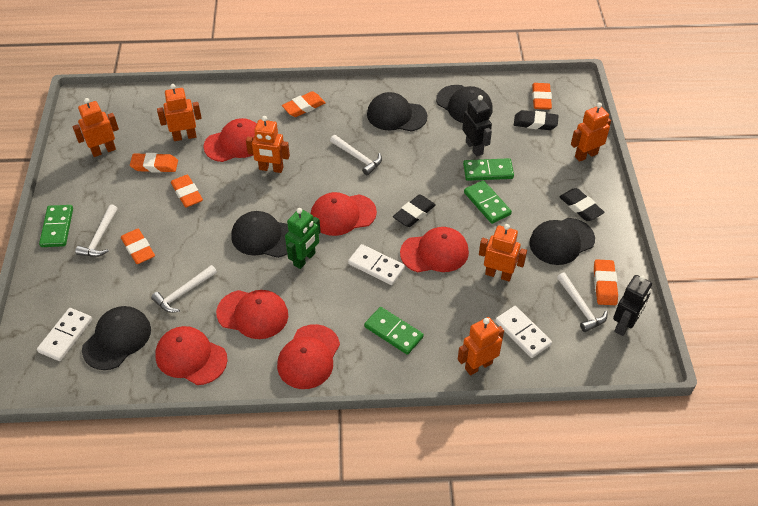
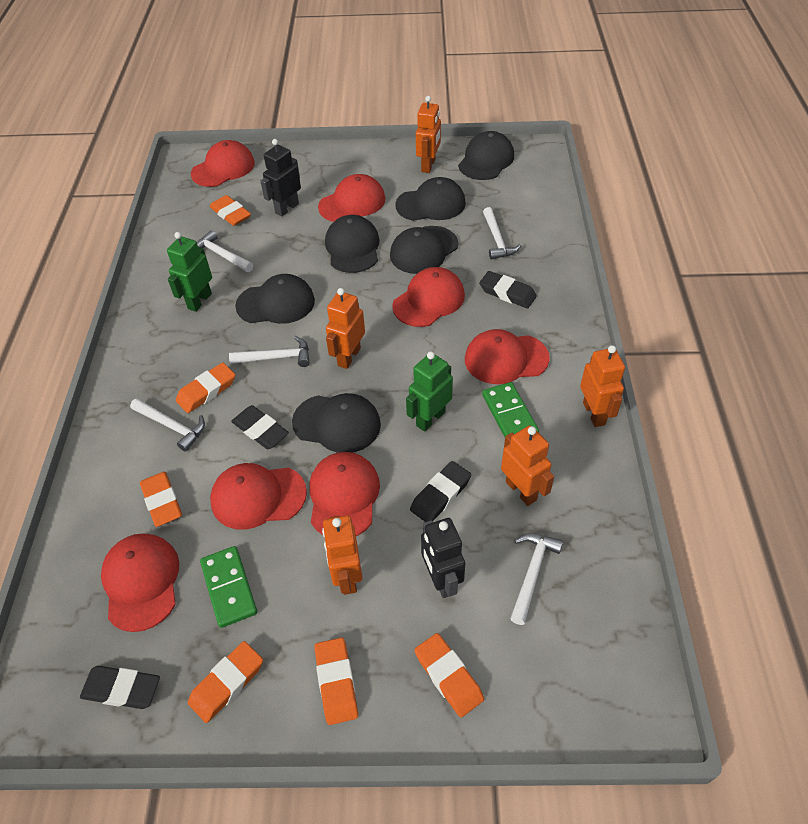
black cap: [82,306,151,370] [232,211,289,258] [367,92,428,132] [436,85,493,123] [529,218,595,265] = 5 -> [235,274,315,324] [292,393,381,453] [325,215,379,273] [390,226,458,274] [395,177,466,221] [458,131,514,180] = 6
black eraser: [393,195,436,227] [514,110,559,130] [559,188,605,221] = 3 -> [80,666,160,709] [231,405,289,449] [410,461,471,522] [479,271,537,308] = 4
green domino: [39,205,73,247] [364,307,424,355] [463,158,514,181] [464,180,512,224] = 4 -> [200,546,257,628] [482,382,539,437] = 2
green robot: [285,208,320,269] = 1 -> [167,232,212,312] [406,351,453,432] = 2
orange robot: [73,98,119,157] [157,84,202,141] [246,116,290,173] [458,317,504,375] [479,224,527,281] [571,103,611,162] = 6 -> [322,515,363,595] [326,288,365,369] [416,96,441,173] [501,425,554,506] [580,345,625,427] = 5
red cap: [155,326,228,385] [203,118,257,162] [216,290,288,339] [277,324,340,389] [311,192,377,236] [400,227,469,272] = 6 -> [101,533,179,632] [191,140,255,187] [210,463,307,530] [309,452,380,536] [318,174,385,222] [392,267,465,327] [465,329,550,384] = 7
white domino: [37,308,92,361] [348,244,405,285] [495,306,552,358] = 3 -> none = 0
white hammer: [75,204,118,257] [151,265,217,313] [330,135,382,175] [557,273,608,332] = 4 -> [130,398,205,452] [197,230,253,272] [229,336,310,367] [483,207,521,260] [510,533,563,625] = 5

